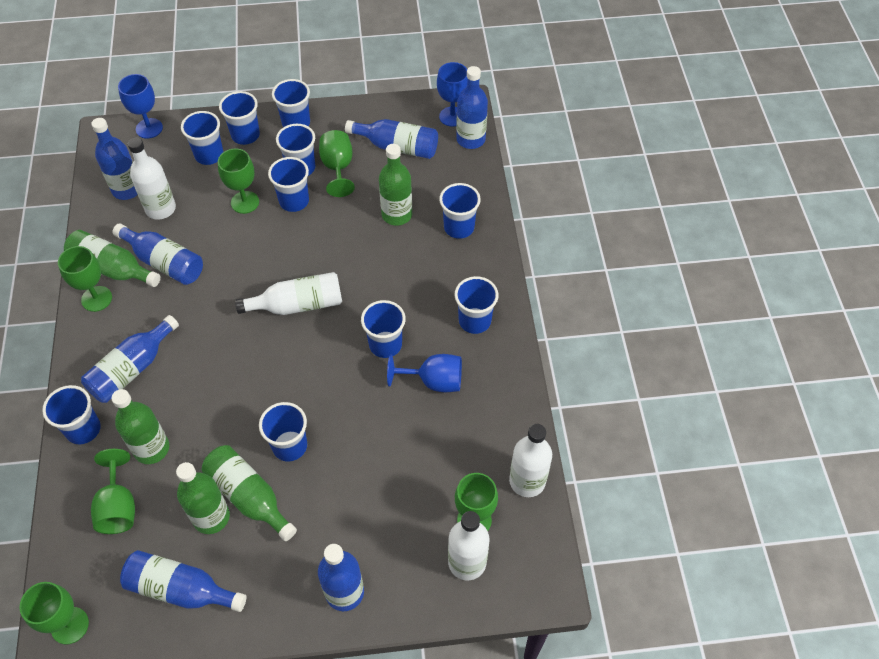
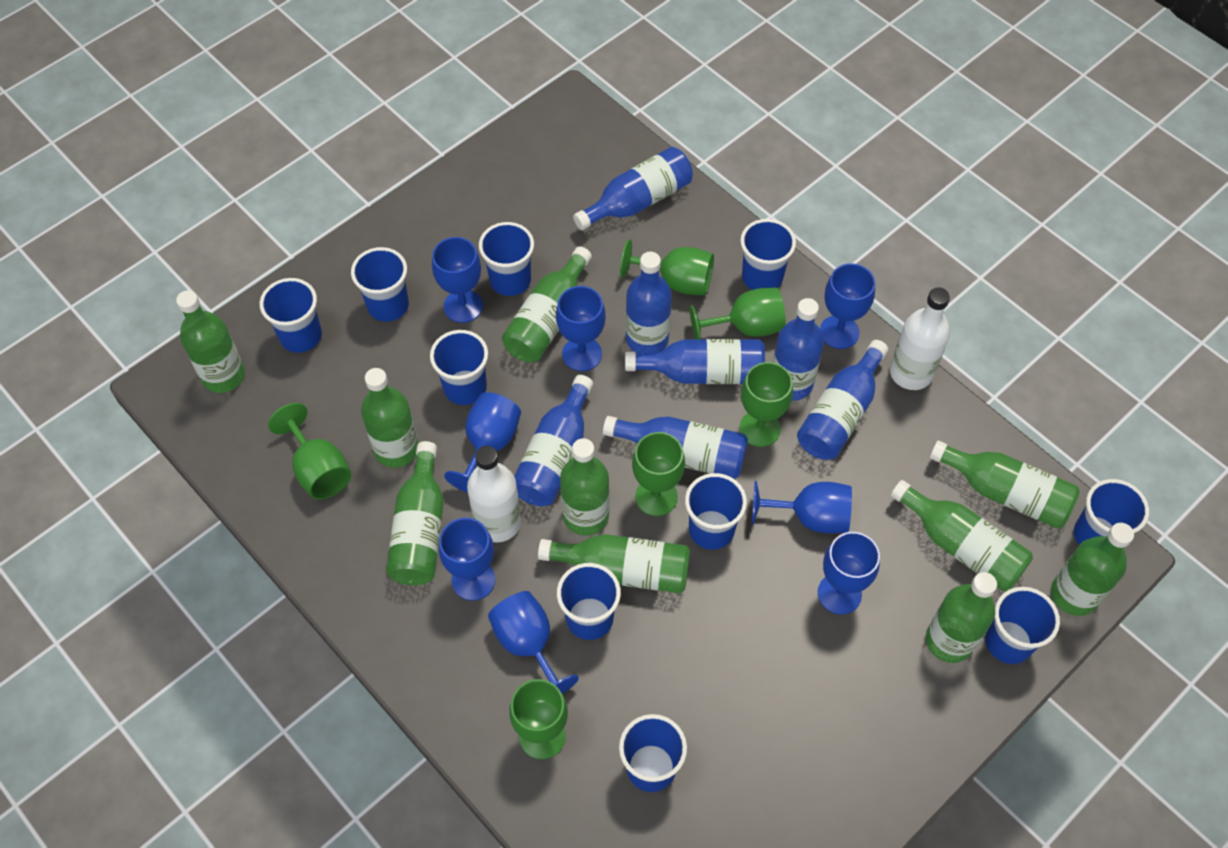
blue goblet: [118,74,163,139] [387,354,462,392] [437,62,468,127] = 3 -> [432,237,483,323] [439,518,496,601] [444,392,521,493] [488,591,579,694] [556,286,606,371] [752,481,852,534] [818,532,880,615] [820,263,875,349] = 8
green bottle: [64,230,161,287] [111,389,169,464] [176,462,230,534] [202,445,297,541] [379,144,412,226] = 5 -> [176,290,245,393] [361,368,419,468] [386,441,444,585] [502,246,592,362] [538,534,690,593] [560,438,610,535] [891,480,1033,592] [926,572,997,663] [930,440,1080,529] [1051,523,1134,616] = 10
white bottle: [128,138,176,220] [235,272,342,315] [448,511,490,580] [509,424,552,497] = 4 -> [467,446,521,542] [890,287,950,390] = 2

